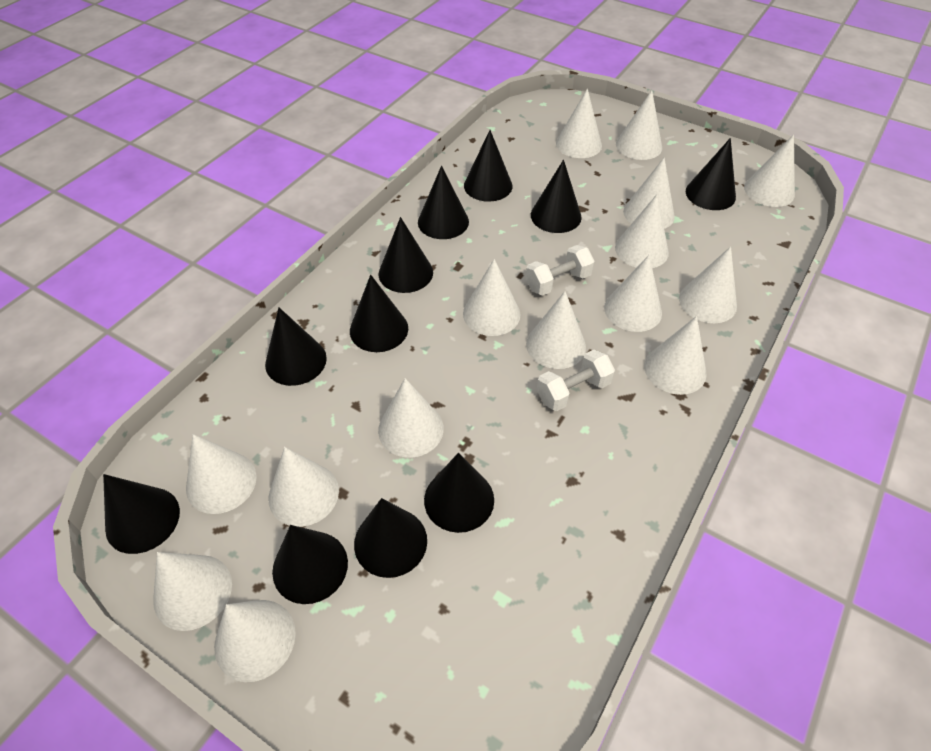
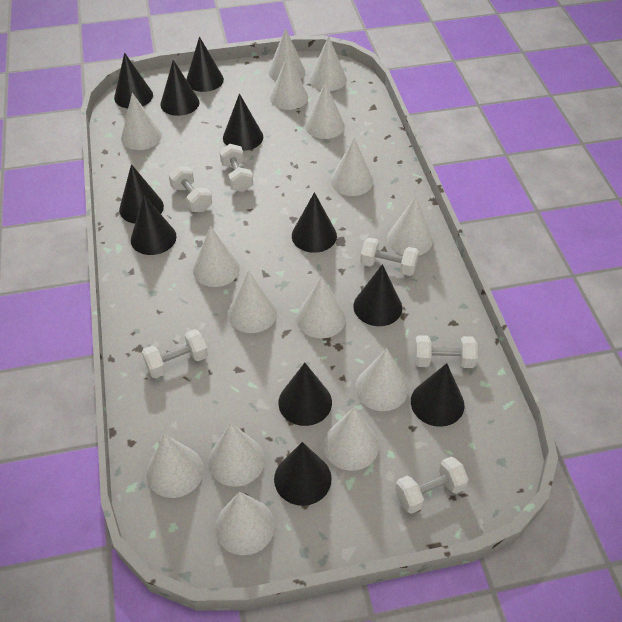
white dumbbell: [525,245,595,296] [537,350,615,411] = 2 -> [142,329,208,378] [169,166,212,212] [220,144,253,192] [360,238,419,276] [395,456,469,514] [414,335,478,368] = 6

